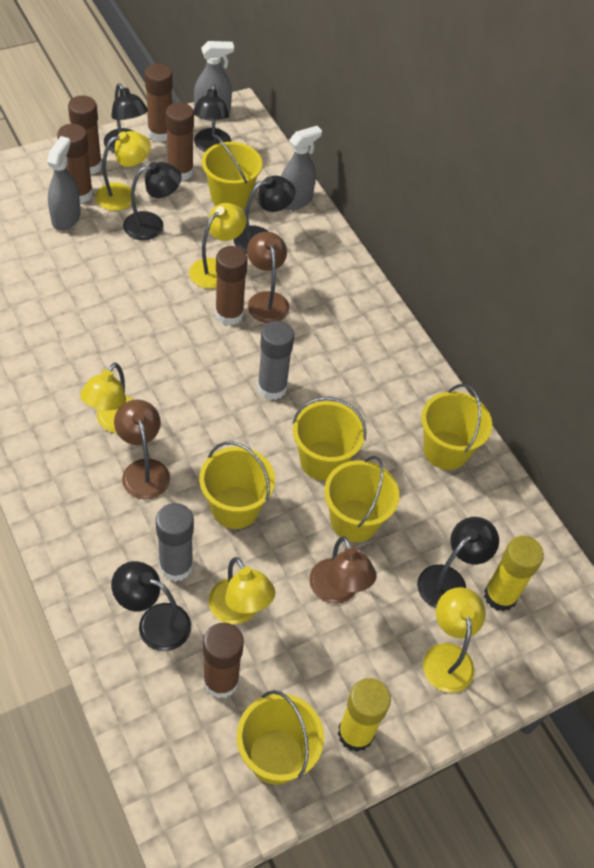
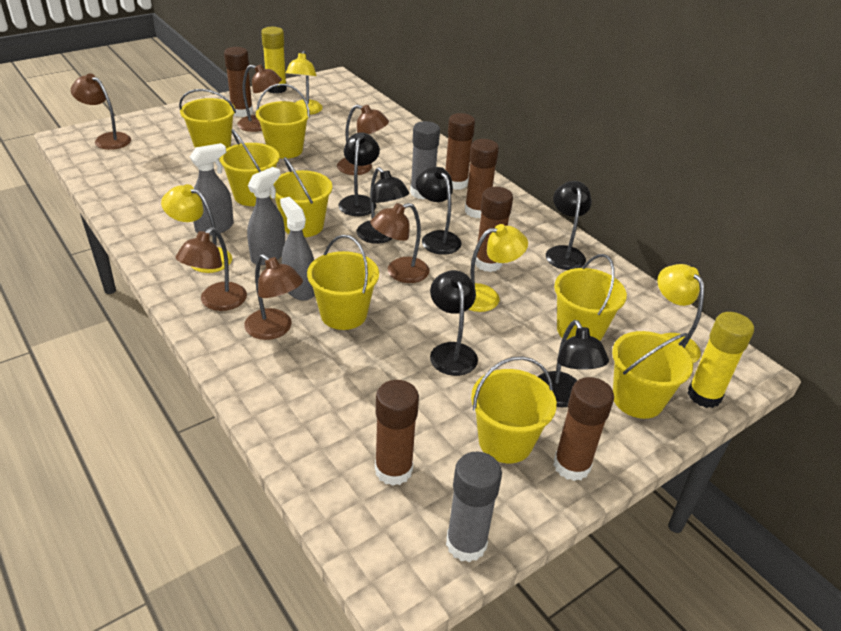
brown lamp: [114,399,170,500] [247,232,290,323] [309,536,377,604] = 3 -> [71,73,131,150] [176,227,247,311] [237,64,282,132] [244,254,303,340] [337,105,389,175] [370,203,430,283] = 6
yellow bucket: [199,441,275,529] [202,134,262,209] [236,690,324,785] [292,397,367,481] [324,456,400,542] [421,384,492,470] = 6 -> [179,89,236,149] [219,129,280,206] [256,84,310,159] [273,157,333,237] [307,235,379,330] [471,356,557,463] [554,254,627,341] [612,331,693,419] = 8
yellow lamp: [80,362,135,433] [95,131,151,211] [189,203,247,289] [209,557,275,624] [423,587,486,693] = 5 -> [161,184,232,273] [286,51,323,115] [468,224,528,312] [658,264,704,363] = 4

